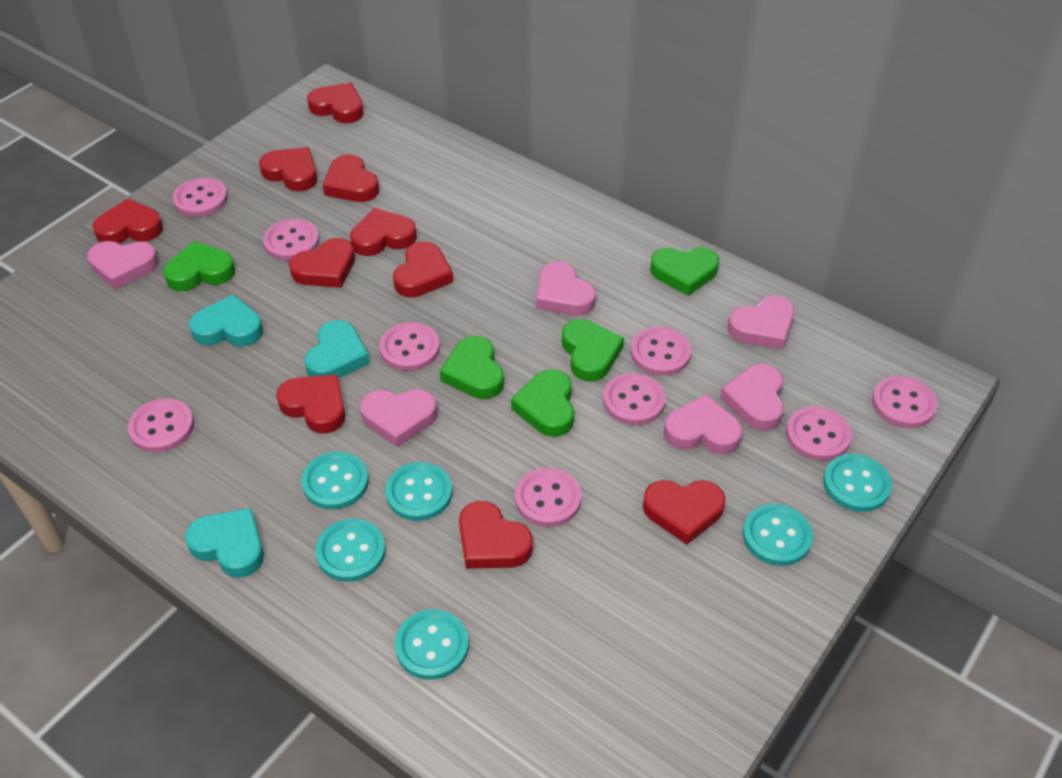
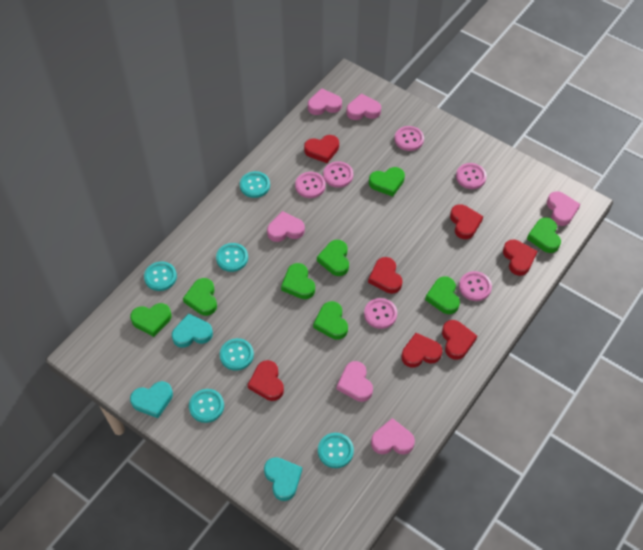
green heart: [163,241,235,291] [440,336,504,399] [511,369,574,437] [562,319,624,382] [650,247,719,296] = 5 -> [130,303,172,337] [183,278,217,316] [281,263,315,299] [313,301,348,340] [317,240,349,276] [369,167,405,197] [425,276,460,314] [527,217,561,253] = 8
pink button: [128,398,194,452] [172,177,228,217] [263,219,319,261] [379,322,440,371] [515,468,582,527] [603,373,666,425] [631,327,691,376] [786,406,852,461] [872,376,937,428] = 9 -> [295,172,325,198] [323,161,353,188] [364,298,397,329] [395,126,424,151] [456,163,487,189] [459,271,492,301] = 6
red heart: [93,198,163,244] [259,147,317,191] [276,374,346,433] [289,238,355,288] [307,83,363,123] [323,155,379,202] [350,208,417,256] [393,241,453,298] [459,501,533,569] [643,480,725,545] = 10 -> [248,360,284,401] [304,135,339,163] [368,257,402,294] [401,333,442,368] [442,320,477,360] [450,204,483,239] [503,240,537,276] = 7

